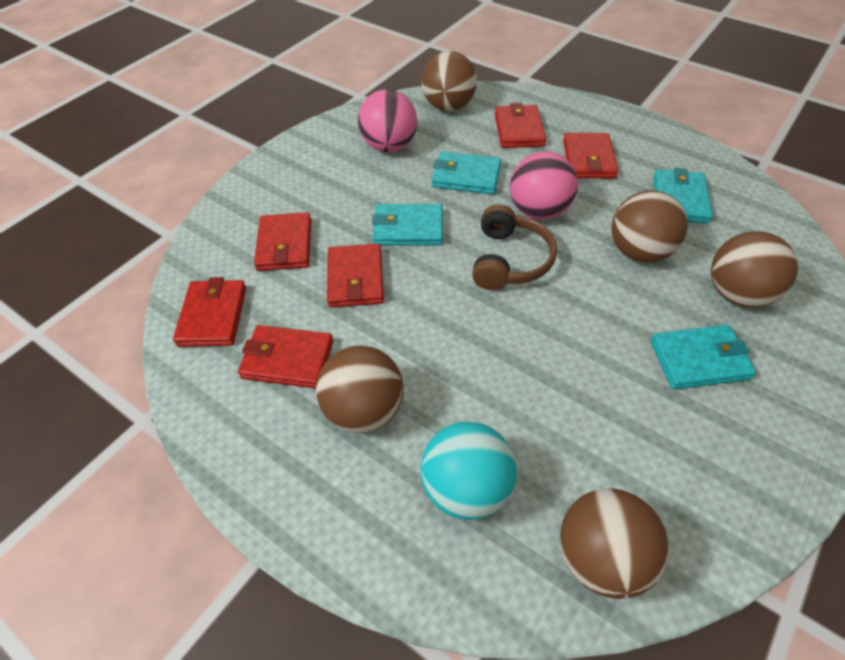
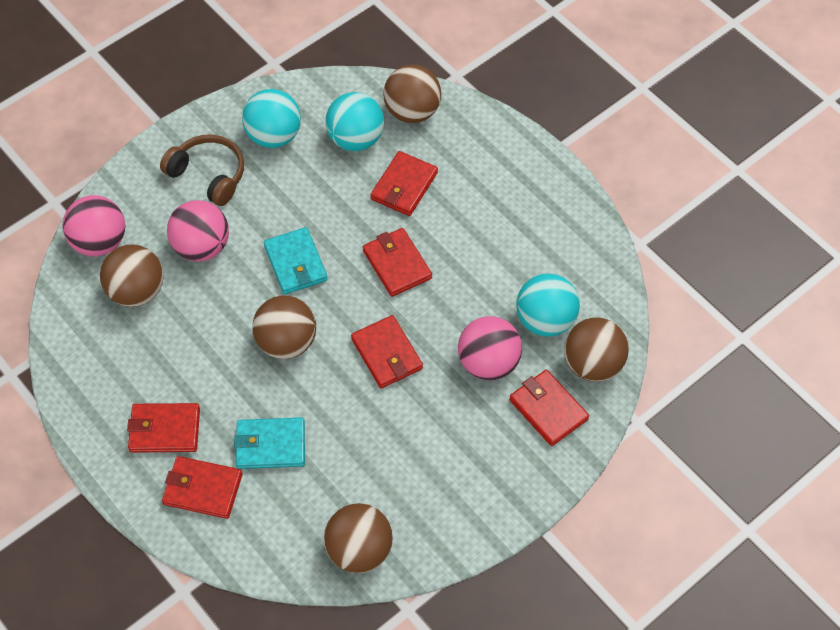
pink ball: [358,89,417,152] [510,151,578,220] = 2 -> [63,195,125,256] [167,200,229,262] [458,316,522,380] = 3
turquoise ball: [420,421,516,520] = 1 -> [242,89,301,148] [325,92,384,151] [516,274,580,337] = 3
turquoise wallet: [372,204,443,246] [432,151,501,194] [650,325,756,389] [653,168,713,224] = 4 -> [234,417,305,469] [264,227,328,294] = 2

